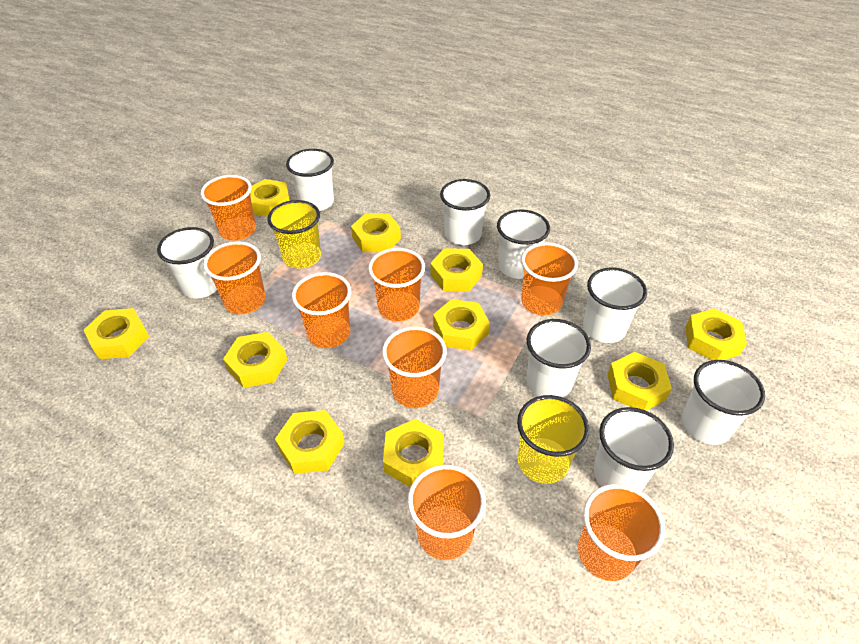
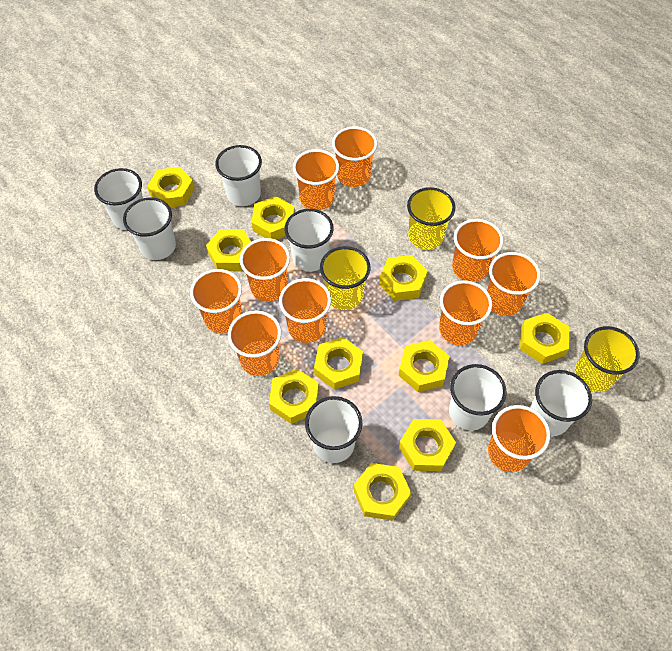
orange cup: [201,175,256,241] [203,241,266,314] [292,272,351,348] [368,248,425,321] [382,327,447,408] [408,465,486,560] [521,242,578,315] [578,484,665,581] = 8 -> [190,269,242,333] [228,310,281,376] [240,238,290,302] [279,278,331,343] [293,149,339,210] [332,126,377,187] [439,280,492,345] [452,219,504,282] [487,252,541,316] [488,405,550,472] = 10
white cup: [157,227,217,299] [286,149,334,211] [440,179,490,245] [497,209,550,279] [526,319,591,397] [583,268,647,343] [593,407,674,491] [681,360,765,445] = 8 -> [94,168,143,230] [123,197,176,260] [215,145,262,206] [285,209,334,272] [305,396,362,463] [449,364,507,430] [530,370,592,436] = 7
yellow cup: [267,200,321,268] [517,395,589,484] = 2 -> [320,246,371,310] [407,187,455,250] [575,326,639,392] = 3

